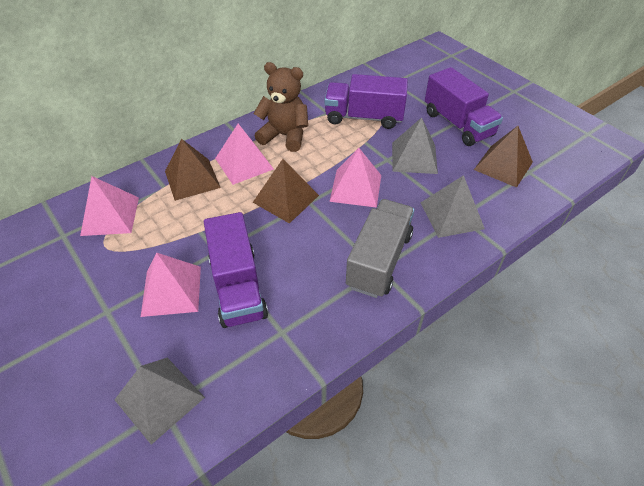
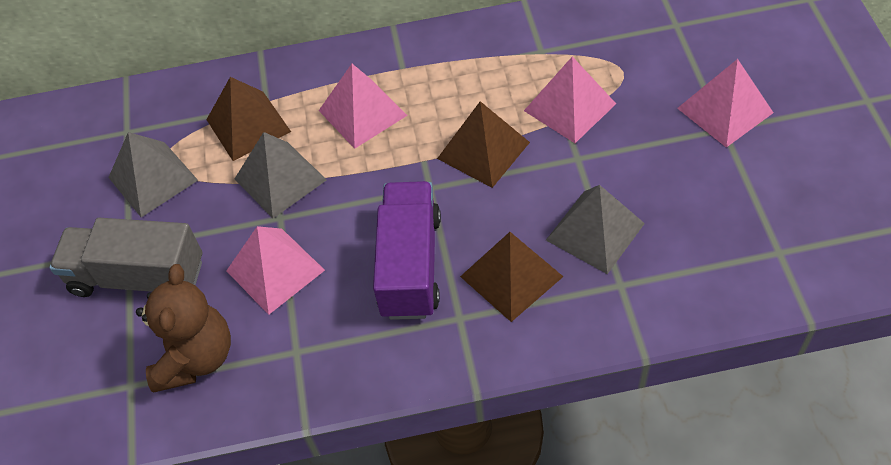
purple truck: [204,212,268,328] [325,74,408,129] [425,67,503,146] = 3 -> [373,181,441,320] = 1

